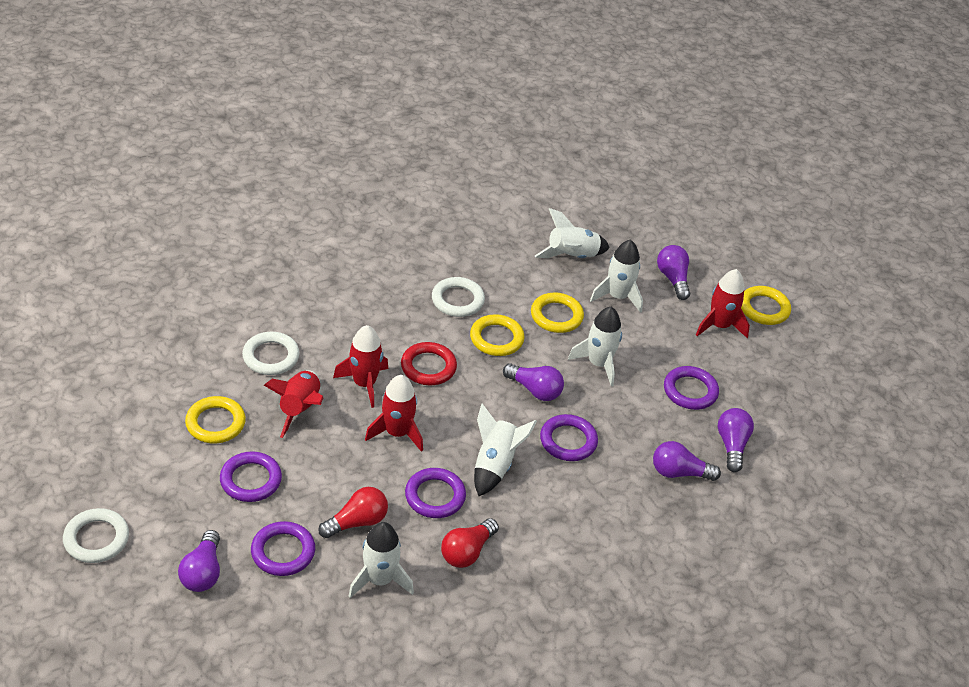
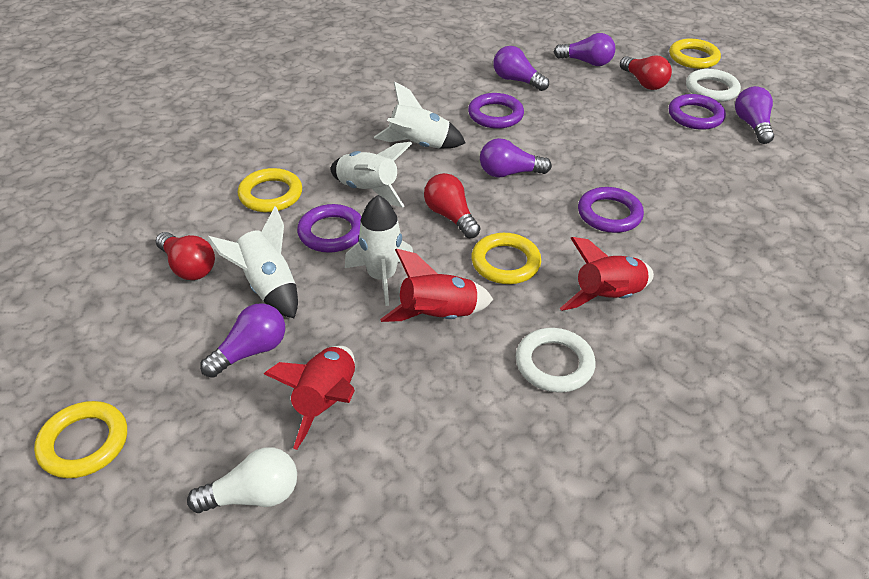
purple ring: [220,451,282,502] [251,521,315,576] [405,468,466,518] [540,414,598,461] [664,366,719,410] = 5 -> [297,204,362,253] [468,93,524,129] [578,187,644,233] [669,94,726,130] = 4
red light bulb: [318,487,388,538] [441,518,499,568] = 2 -> [156,232,215,280] [424,173,480,238] [620,55,672,90] = 3
red ring: [401,342,457,385] = 1 -> none = 0
red rocket: [264,371,323,438] [333,325,388,408] [365,375,423,452] [696,269,750,338] = 4 -> [264,346,355,450] [380,248,493,322] [560,237,654,311] = 3
white light bulb: none = 0 -> [187,447,297,513] = 1
white ring: [63,508,129,563] [242,332,300,375] [432,277,485,317] = 3 -> [516,328,595,393] [686,69,741,102] = 2
white rocket: [349,522,414,598] [474,404,537,496] [535,208,610,258] [568,307,622,386] [590,240,643,313] = 5 -> [207,206,298,318] [330,142,412,208] [345,195,413,306] [374,81,465,148] = 4

